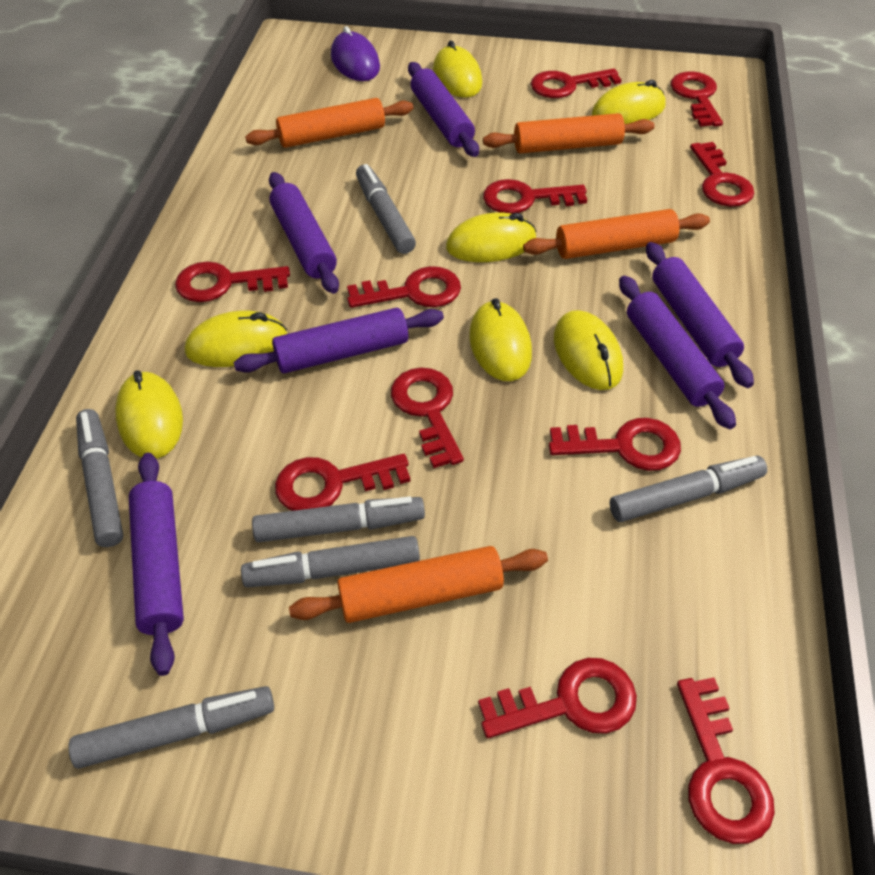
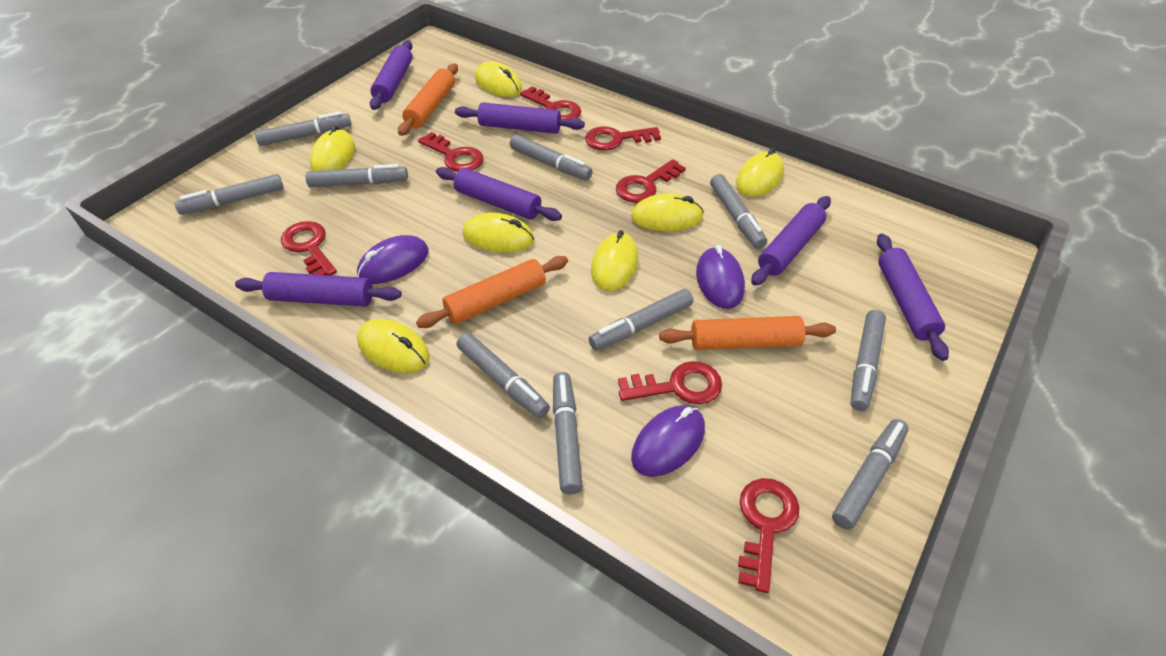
grey marker: [69,686,274,769] [76,409,123,547] [241,536,420,587] [252,497,425,542] [356,164,416,254] [610,456,767,522] = 6 -> [175,174,284,215] [255,111,352,146] [305,164,408,187] [456,332,550,418] [510,134,593,180] [553,372,583,494] [589,289,693,351] [710,174,767,249] [832,419,909,530] [850,310,886,411] = 10
orange rolling pin: [245,98,413,148] [289,546,548,623] [483,113,655,153] [523,209,710,259] = 4 -> [398,63,458,136] [416,256,568,328] [659,316,836,350] = 3
purple mouse: [331,26,380,81] = 1 -> [357,235,429,284] [631,405,705,477] [696,245,745,309] = 3
red key: [175,261,290,302] [275,454,410,511] [347,266,461,308] [391,367,464,468] [478,658,637,738] [483,179,587,214] [531,68,622,98] [549,418,681,471] [671,72,723,127] [677,677,775,844] [690,142,754,207] = 11 -> [281,221,337,276] [418,132,484,172] [520,86,581,119] [585,126,661,151] [616,159,686,203] [618,361,722,404] [738,478,799,593] = 7

